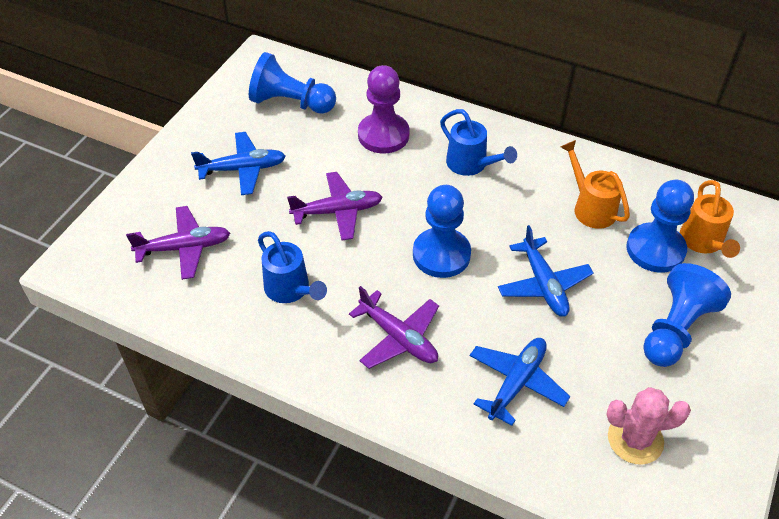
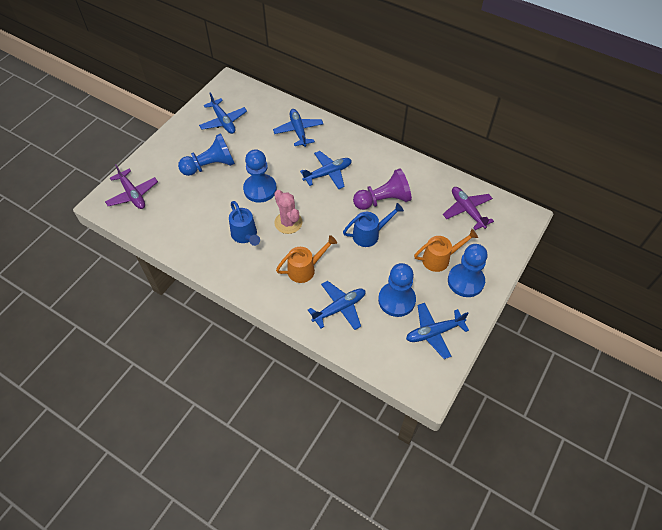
blue plane: [191,132,286,195] [470,338,570,426] [498,225,594,317] = 3 -> [199,92,247,134] [273,109,323,147] [300,151,352,189] [308,281,365,330] [406,303,469,359] = 5
purple plane: [126,206,230,280] [287,172,383,240] [349,286,439,369] = 3 -> [105,164,158,209] [443,187,494,230] = 2

